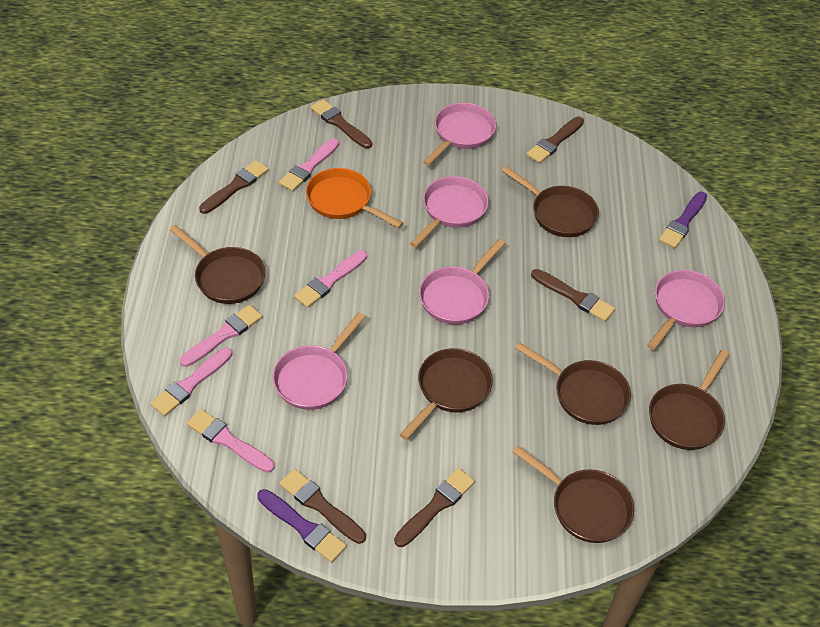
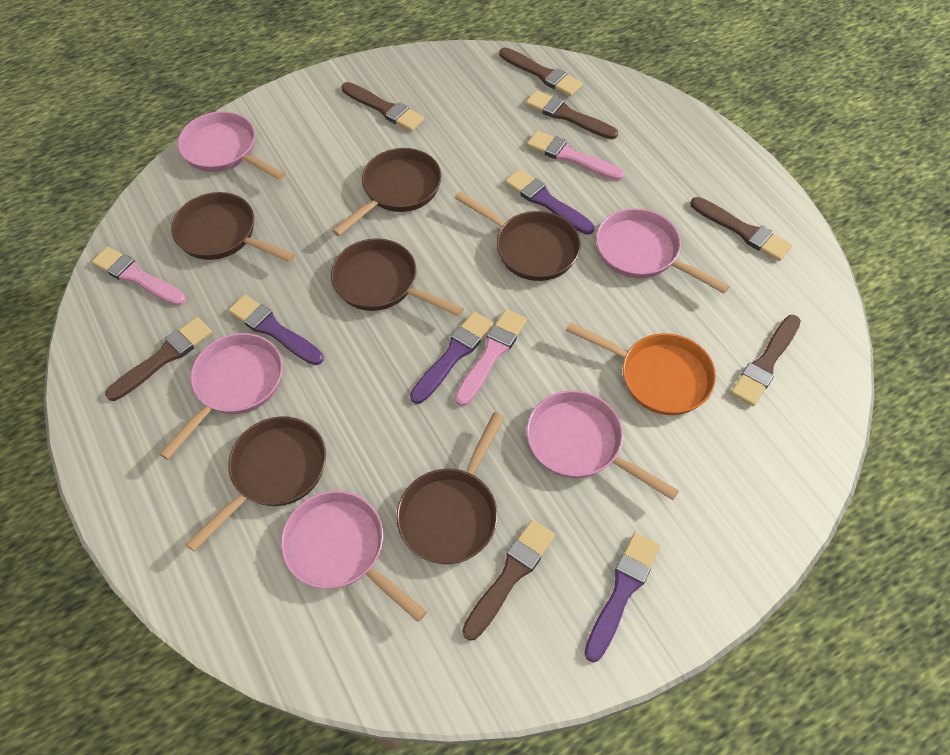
brown brush: [199,160,269,214] [279,469,366,544] [311,99,372,149] [394,468,475,547] [526,117,584,163] [531,269,615,322] = 6 -> [105,317,212,401] [342,82,424,132] [462,520,555,641] [500,47,583,96] [526,90,618,139] [690,197,792,261] [731,315,801,406] = 7
pink brush: [150,348,232,416] [180,305,262,367] [187,409,274,473] [279,138,339,191] [294,250,367,308] = 5 -> [92,247,186,306] [455,309,527,406] [527,131,624,181] = 3
purple brush: [257,489,347,562] [659,192,707,248] = 2 -> [228,295,324,365] [410,312,494,404] [505,169,594,235] [584,532,660,662] = 4

